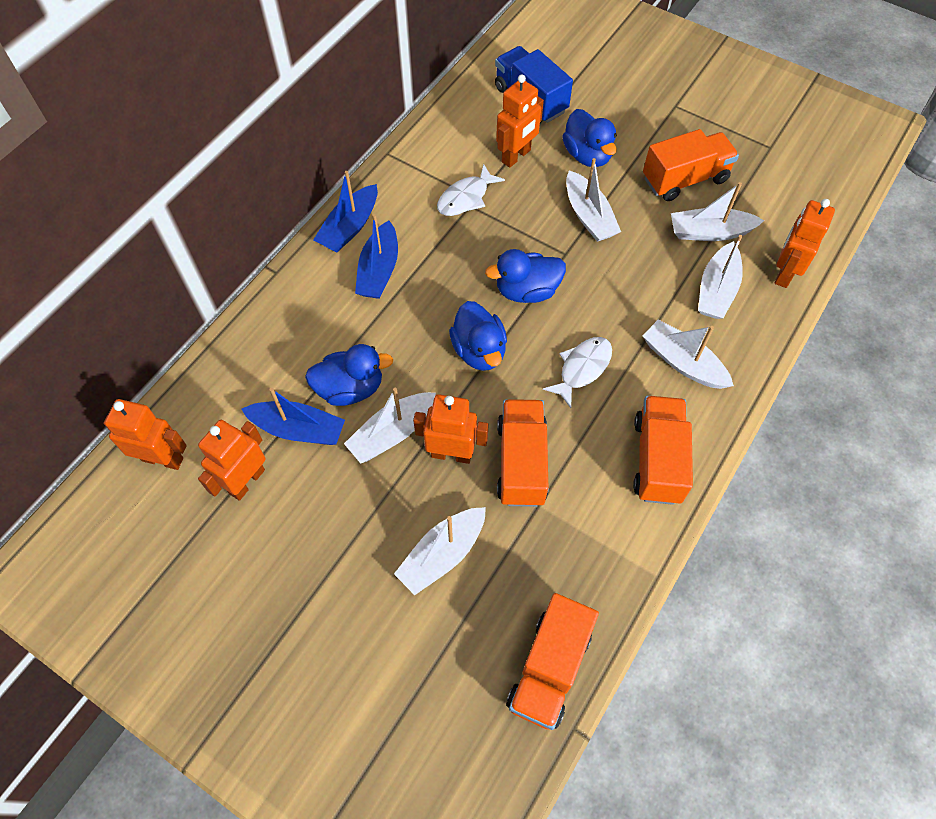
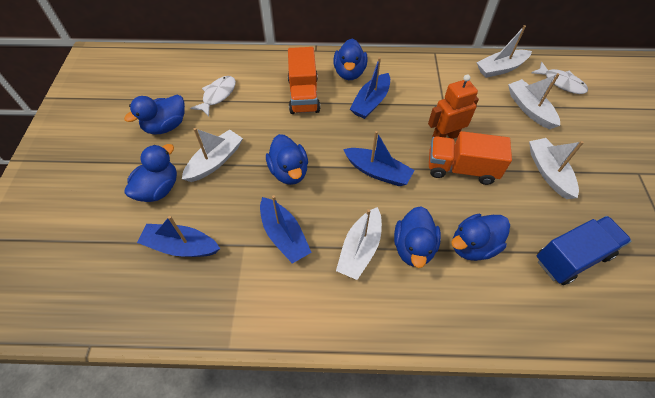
blue boat: [241,388,345,445] [313,171,378,252] [355,214,398,299] = 3 -> [137,216,220,257] [260,195,312,264] [343,131,414,186] [350,57,390,119] = 4
blue duck: [305,344,394,406] [449,301,507,371] [485,249,566,303] [562,109,617,167] = 4 -> [124,95,185,135] [125,144,177,202] [266,134,308,185] [333,39,368,80] [394,206,441,268] [451,214,510,261] = 6
orange robot: [103,399,187,470] [198,420,266,501] [413,394,488,464] [496,74,544,168] [775,199,835,288] = 5 -> [428,75,479,139] = 1
orange truck: [497,399,549,507] [507,593,599,730] [633,396,693,505] [643,129,739,201] = 4 -> [288,47,320,114] [429,131,512,185] = 2
white boat: [344,388,436,464] [394,507,486,595] [566,158,621,242] [643,320,734,389] [671,182,765,241] [698,235,743,319] = 6 -> [182,128,243,182] [336,207,382,280] [476,25,532,78] [508,73,560,129] [529,138,584,199] = 5

